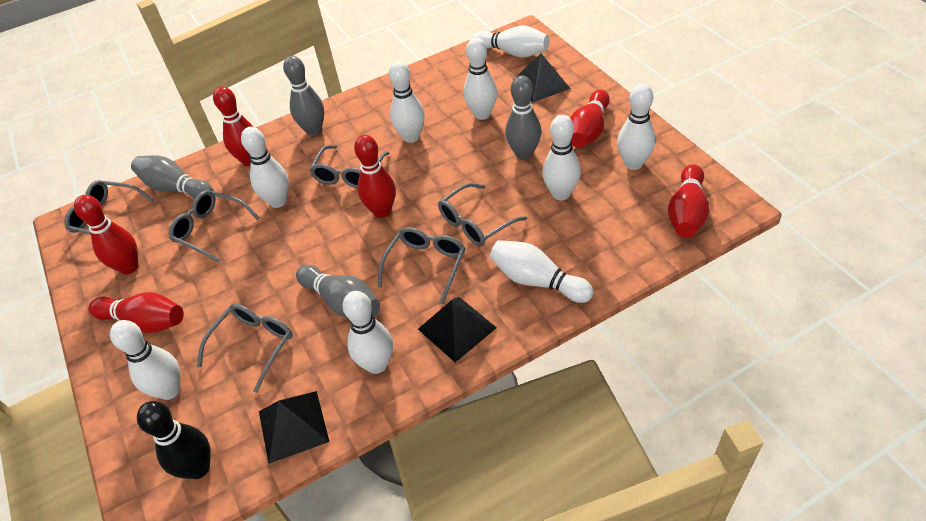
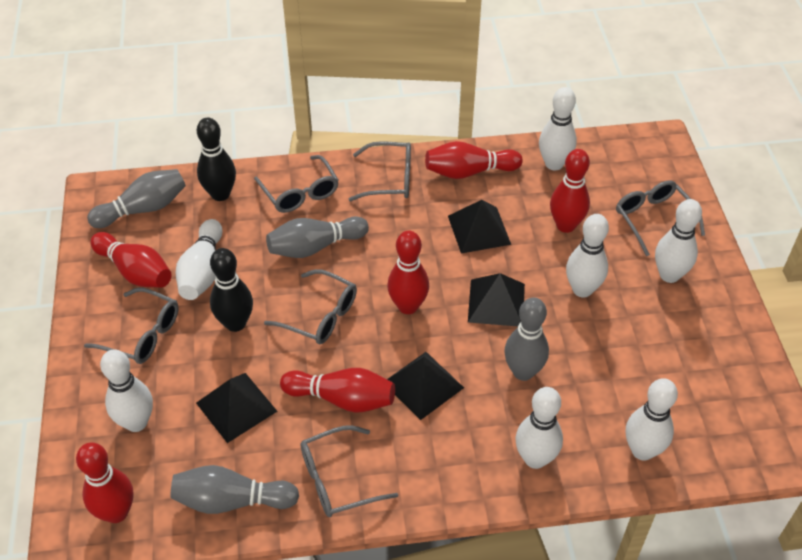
black bowling pin: [137,401,211,479] = 1 -> [197,118,236,201] [210,248,253,332] = 2
black pyramid: [259,391,330,464] [418,297,497,363] [513,53,571,103] = 3 -> [196,373,277,443] [387,352,464,420] [448,200,511,253] [468,273,525,326] = 4
white bowling pin: [110,320,180,400] [241,127,289,208] [343,291,393,374] [389,61,425,143] [464,37,497,120] [472,25,549,58] [490,240,594,303] [542,115,581,200] [617,84,655,170] = 9 -> [100,350,153,432] [175,219,223,300] [515,387,563,469] [539,87,577,170] [566,214,609,298] [626,378,678,460] [655,199,702,283] = 7

